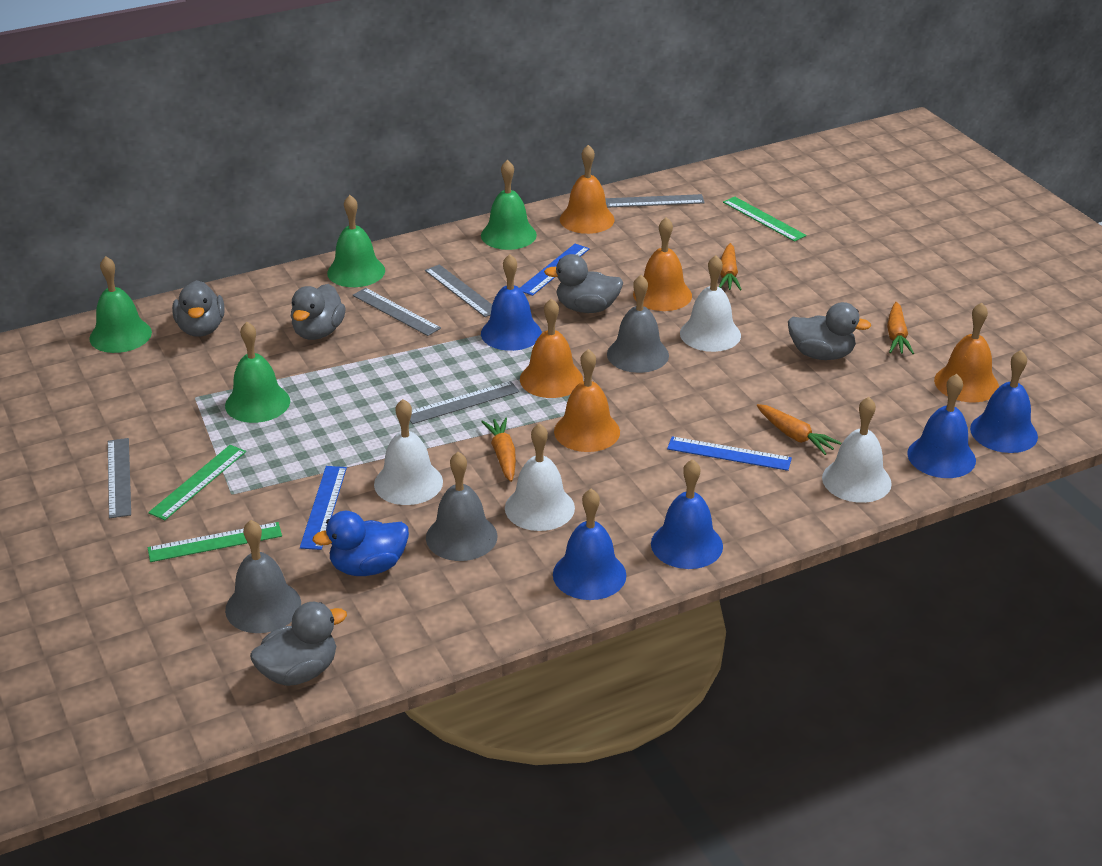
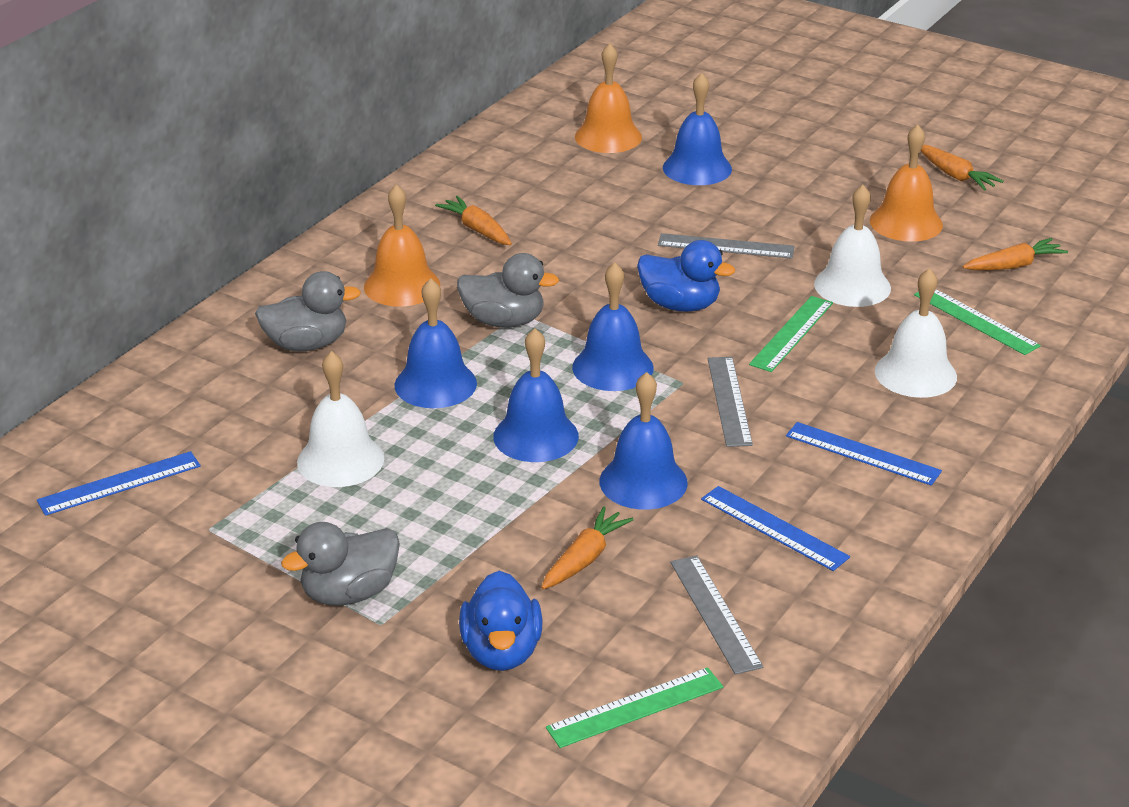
blue duck: [312,511,409,576] = 1 -> [459,571,542,671] [637,240,735,312] = 2
green bell: [89,256,152,353] [225,322,290,423] [327,195,385,287] [481,160,537,250] = 4 -> none = 0
grey bell: [225,520,301,633] [426,452,498,561] [607,275,669,373] = 3 -> none = 0
grey duck: [172,280,225,337] [250,602,347,686] [291,284,346,340] [544,254,623,313] [788,302,871,360] = 5 -> [255,271,361,351] [281,522,400,606] [457,253,559,328] = 3
grey ruler: [108,438,131,518] [352,288,441,336] [410,381,520,424] [425,264,492,317] [605,194,705,208] = 5 -> [658,233,795,259] [670,556,763,675] [708,357,753,447] = 3
orange bell: [520,298,583,398] [554,349,620,452] [560,145,615,234] [633,217,692,311] [934,303,999,402] = 5 -> [364,184,440,307] [575,43,642,153] [870,125,943,242] = 3
white bell: [374,399,443,505] [505,423,575,531] [680,255,741,352] [822,397,892,503] = 4 -> [297,351,384,487] [814,185,891,307] [875,268,957,398] = 3

